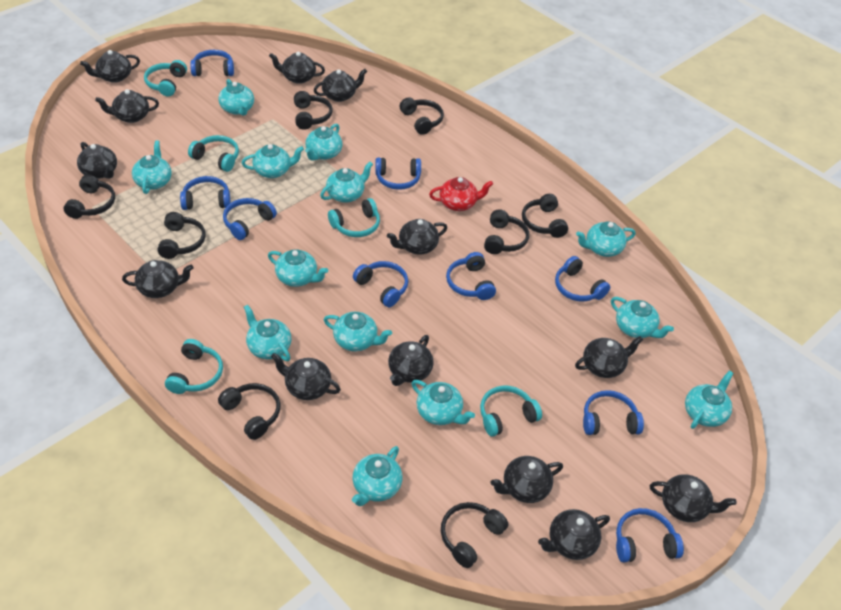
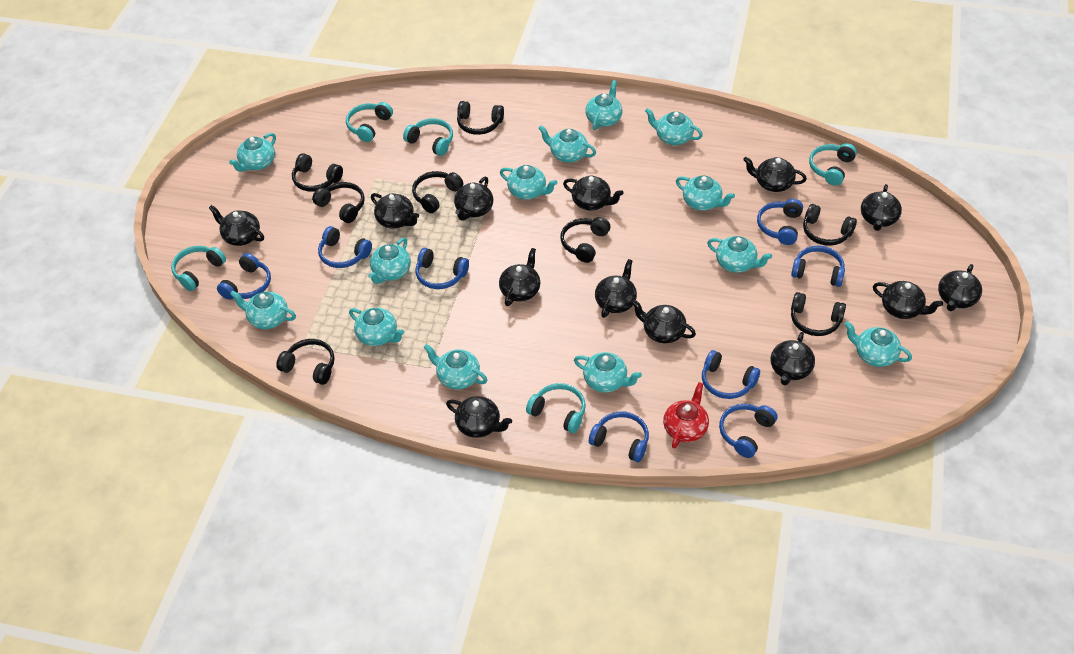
blue headphones: [180,176,230,210] [190,50,234,76] [223,198,277,240] [353,261,408,307] [375,157,421,190] [446,252,496,300] [555,256,610,302] [583,390,644,435] [616,508,684,563] = 9 -> [217,253,271,300] [318,226,372,268] [416,248,469,289] [589,411,649,462] [702,350,760,399] [719,404,778,458] [757,199,803,245] [791,246,845,287] = 8

